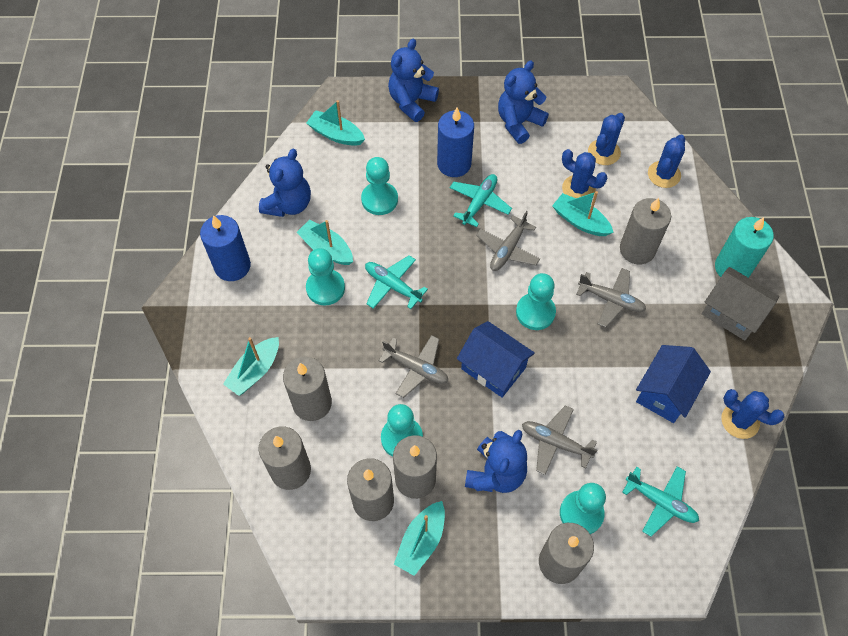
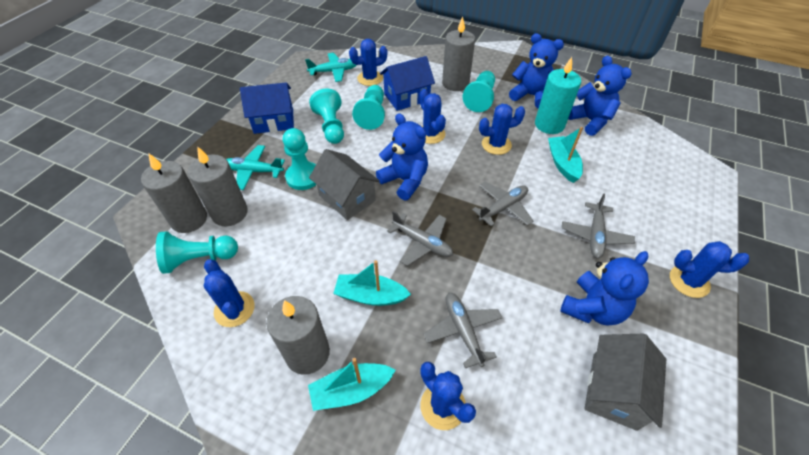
blue cactus: [562,149,607,198] [588,113,625,165] [648,134,685,188] [721,389,785,439] = 4 -> [204,259,255,327] [349,39,387,86] [420,89,446,144] [420,362,476,430] [479,104,525,155] [670,241,749,298] = 6
blue candle: [200,215,251,281] [437,108,474,177] = 2 -> none = 0
grey candle: [258,427,311,490] [283,357,332,421] [347,458,394,521] [393,435,437,499] [539,523,594,584] [620,198,671,265] = 6 -> [141,154,207,233] [188,146,248,226] [266,296,330,375] [442,17,475,91] = 4
grey house: [702,267,779,340] = 1 -> [309,149,380,220] [584,334,666,431] = 2
turquoise boat: [223,337,279,396] [296,219,353,265] [306,100,365,146] [394,501,445,576] [552,191,614,236] = 5 -> [308,358,395,411] [333,260,411,306] [548,127,583,183] = 3
turquoise plane: [365,255,428,309] [450,174,512,227] [622,466,699,536] = 3 -> [226,145,285,190] [305,53,357,82] = 2

